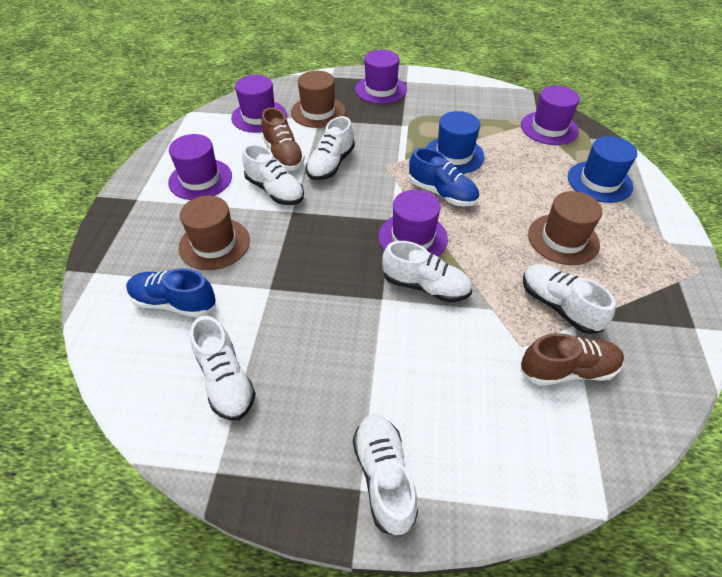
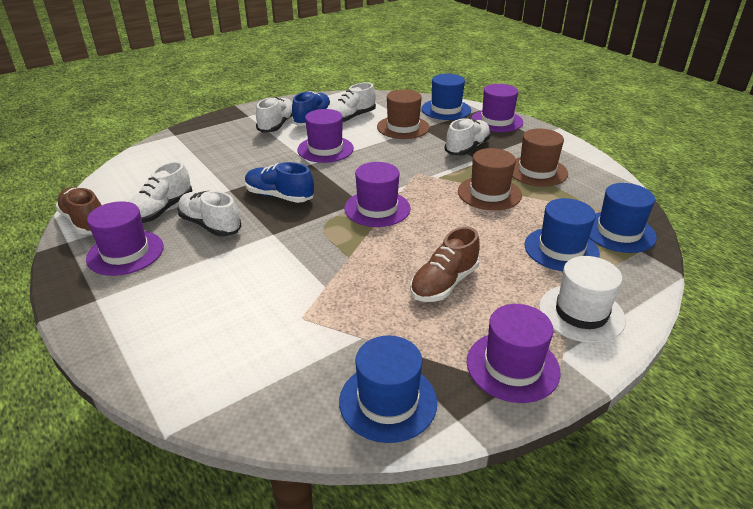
blue hat: [426,111,485,174] [568,136,637,203] = 2 -> [339,335,437,443] [421,74,471,120] [524,198,600,271] [589,183,657,253] = 4
white hat: none = 0 -> [539,256,626,343] = 1
white shoe: [190,316,256,420] [242,144,304,205] [306,116,355,180] [353,415,418,537] [382,241,472,302] [523,264,616,334] = 6 -> [129,161,192,223] [177,191,242,237] [256,97,293,133] [327,82,376,123] [445,118,491,156] = 5

